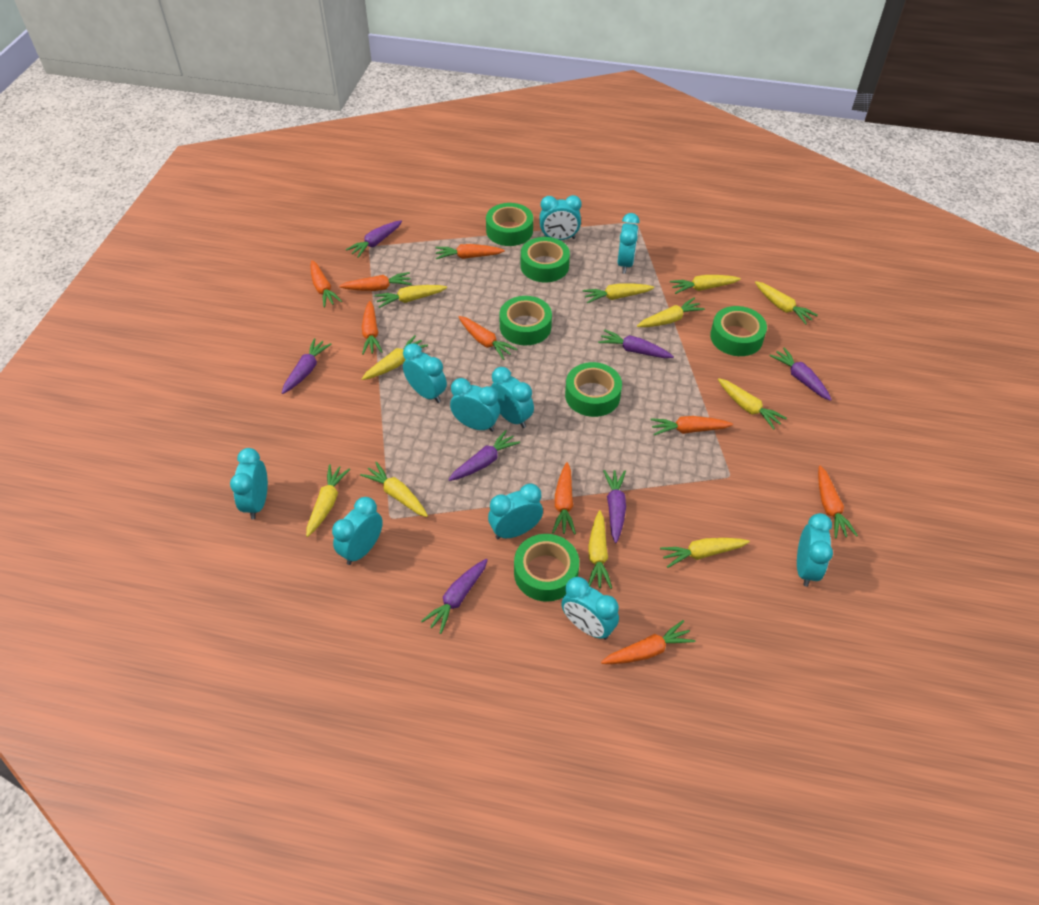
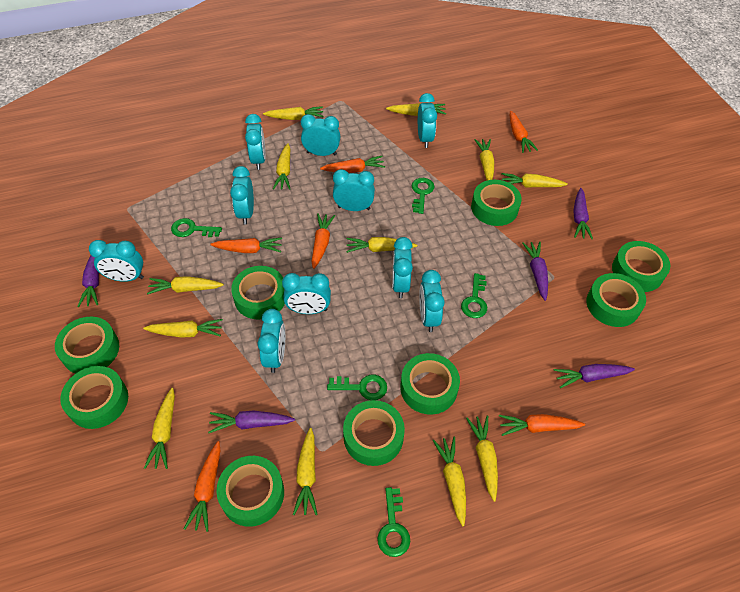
green key: none = 0 -> [171,218,222,237] [327,375,387,400] [377,487,410,557] [412,178,434,214] [461,273,487,318] = 5
green tape: [486,203,533,246] [499,296,552,345] [514,534,579,602] [521,237,570,282] [565,362,622,417] [710,306,767,356] = 6 -> [55,316,119,374] [60,366,128,429] [216,456,284,527] [231,266,285,319] [343,400,405,466] [400,353,460,415] [471,180,522,226] [586,273,646,327] [612,241,670,292] = 9
orange carrot: [310,260,342,308] [339,272,412,291] [362,301,382,355] [435,244,505,259] [459,316,517,360] [552,462,576,534] [601,620,695,664] [650,416,733,435] [818,466,858,539] = 9 -> [184,441,221,532] [210,238,282,253] [312,213,335,269] [320,156,385,173] [499,414,585,436] [510,111,538,153] = 6
purple carrot: [282,338,332,394] [346,220,402,258] [421,559,488,634] [448,430,520,481] [598,329,674,358] [603,470,626,543] [770,347,832,401] = 7 -> [77,256,99,307] [208,411,295,433] [522,242,548,301] [554,364,635,388] [573,188,593,239] = 5
yellow carrot: [306,464,350,537] [360,462,428,517] [362,335,428,380] [375,285,447,308] [583,284,654,303] [588,510,612,589] [637,298,705,327] [660,538,750,568] [670,275,741,294] [718,378,787,430] [755,281,818,324] = 11 -> [143,319,223,338] [144,388,175,469] [147,276,224,294] [263,106,324,120] [273,143,290,190] [293,428,318,515] [346,237,417,253] [386,103,446,116] [433,437,466,527] [466,415,498,502] [474,139,494,181] [501,173,568,188] = 12

